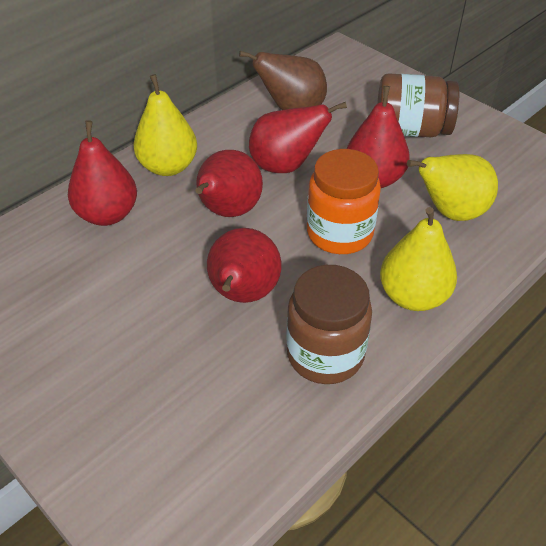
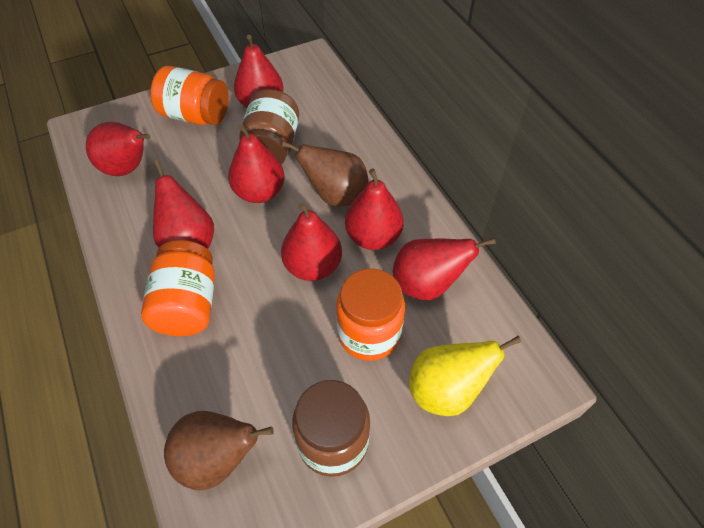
brown pear: [239,51,327,110] = 1 -> [164,411,274,490] [282,141,368,206] = 2
orange jar: [307,149,381,254] = 1 -> [141,240,215,336] [151,66,229,125] [336,268,405,361] = 3
red pear: [68,120,137,226] [195,150,263,217] [207,228,282,303] [249,102,347,173] [346,86,410,188] = 5 -> [86,122,150,176] [153,160,214,249] [228,125,284,203] [234,35,284,108] [281,202,342,281] [345,169,404,250] [393,238,496,300] = 7
yellow pear: [133,74,197,176] [380,207,457,311] [407,154,498,221] = 3 -> [409,336,521,416] = 1

